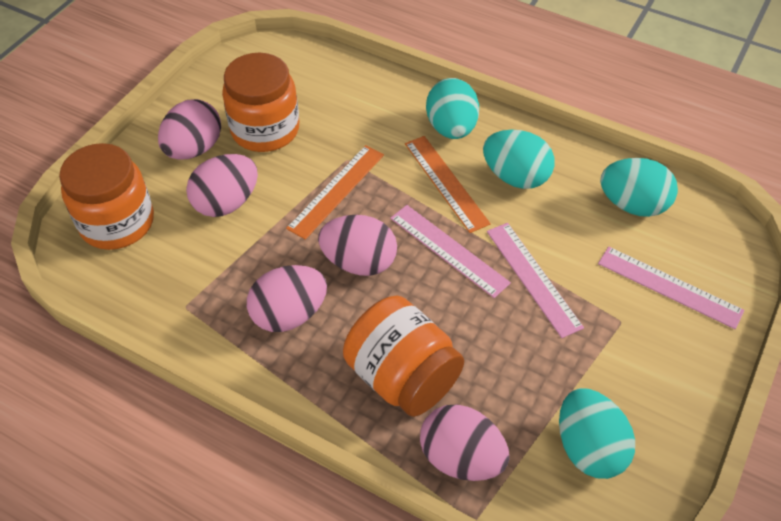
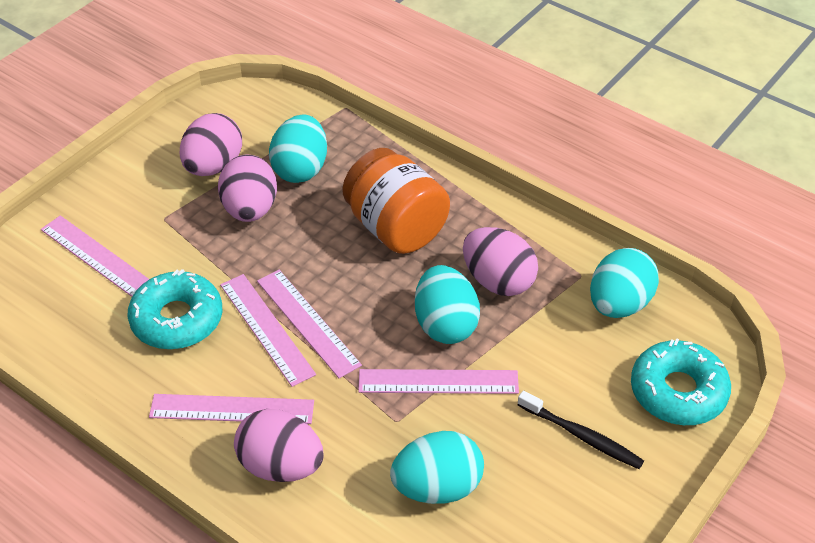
black toothbrush: none = 0 -> [518,391,644,469] = 1
orange jar: [59,143,154,250] [222,53,299,152] [343,296,464,417] = 3 -> [343,148,450,254] = 1
orange ruler: [286,145,384,239] [405,136,491,233] = 2 -> none = 0
pink egg: [158,99,221,160] [186,154,258,217] [247,265,327,332] [318,215,397,276] [420,405,509,481] = 5 -> [180,113,242,176] [218,154,277,222] [234,409,324,482] [463,227,538,296] = 4
pink ruler: [390,205,511,298] [487,223,584,338] [598,247,745,329] = 3 -> [41,216,149,297] [149,394,314,424] [220,274,316,387] [257,270,362,378] [358,369,519,394] = 5
turquoise donut: none = 0 -> [128,269,222,349] [631,338,731,425] = 2

